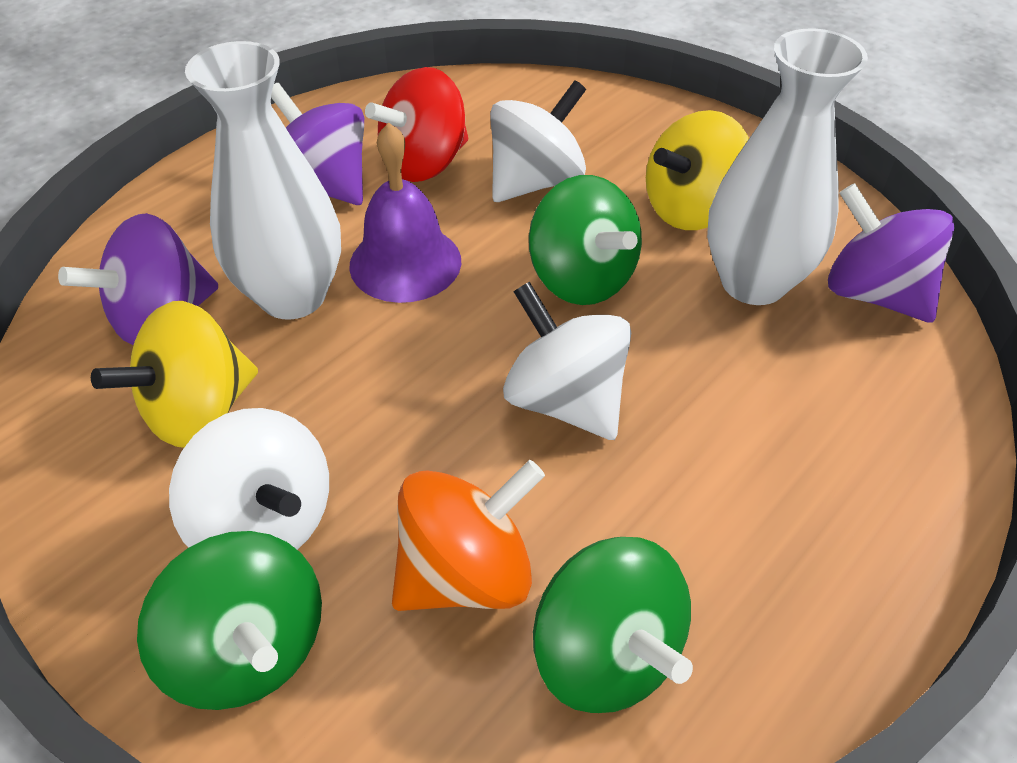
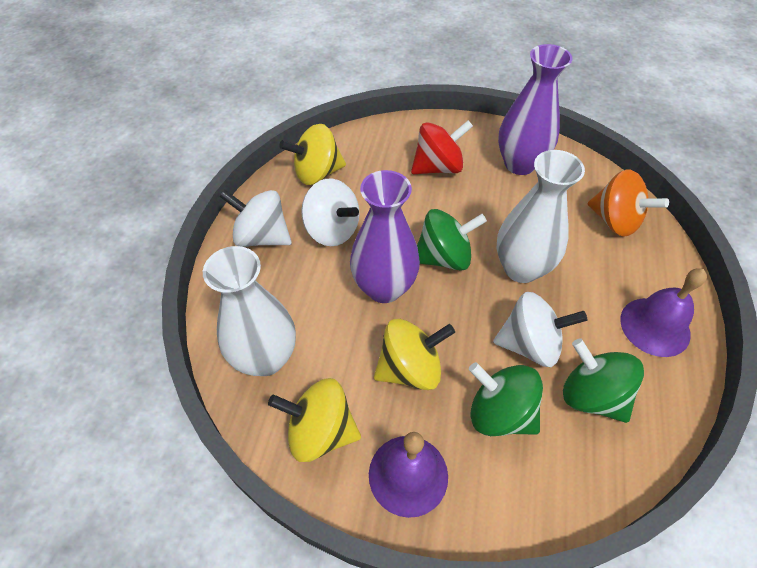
purple bell: [349,122,461,303] = 1 -> [369,432,448,518] [620,268,707,357] = 2
purple spinning top: [58,213,218,345] [271,83,364,205] [828,183,954,323] = 3 -> none = 0
purple vase: none = 0 -> [350,170,420,303] [498,44,572,175] = 2
yellow spinning top: [91,301,258,448] [646,110,749,230] = 2 -> [268,378,361,462] [279,124,346,185] [374,319,455,390] = 3

